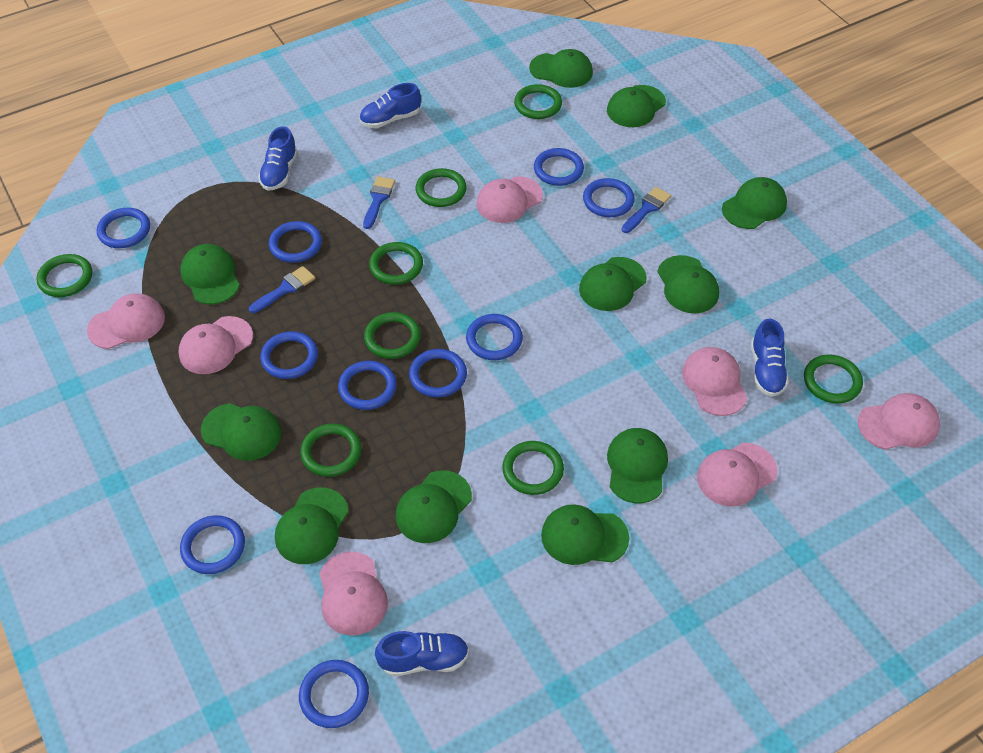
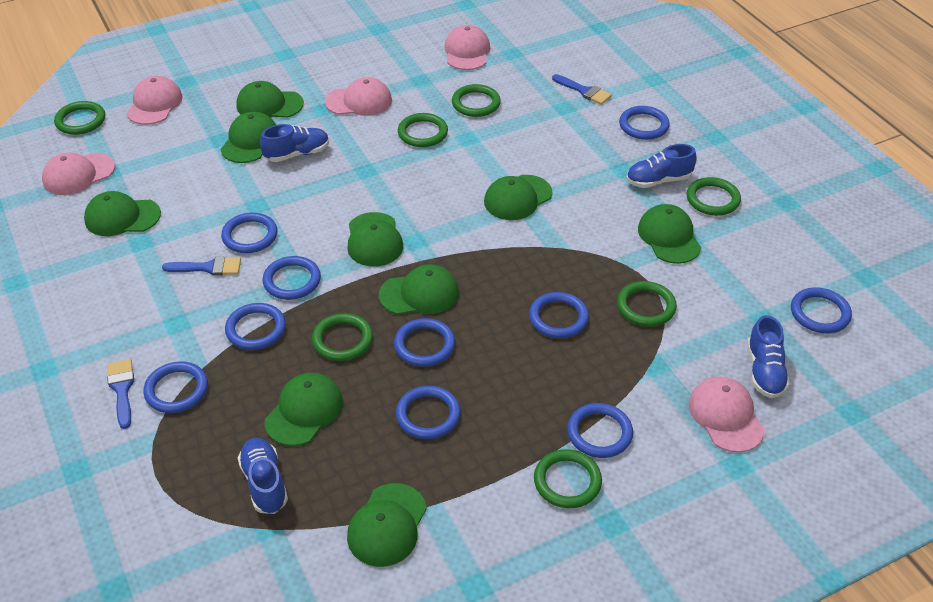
green cap: [180,244,240,305] [201,403,282,461] [275,487,349,564] [396,470,472,543] [529,49,593,88] [541,504,629,565] [579,257,647,311] [607,85,666,127] [607,428,668,503] [658,255,719,313] [722,177,787,229] = 11 -> [84,191,161,236] [221,112,276,163] [236,81,304,118] [265,373,343,446] [347,212,403,267] [347,483,427,567] [379,264,459,315] [484,175,552,220] [638,204,701,264] = 9
green ring: [36,254,92,297] [300,423,361,477] [364,312,421,359] [369,242,423,285] [416,168,467,207] [502,441,564,495] [514,84,562,119] [804,354,863,404] = 8 -> [54,101,105,135] [312,313,373,361] [398,113,448,147] [452,84,501,117] [534,449,602,508] [617,281,677,327] [687,177,741,216] = 7
pink cap: [87,293,165,349] [179,316,253,374] [319,551,388,636] [477,177,543,223] [682,347,747,416] [697,443,777,507] [858,393,940,450] = 7 -> [42,152,115,195] [126,76,183,125] [325,77,392,116] [444,25,490,70] [689,377,765,453] = 5

